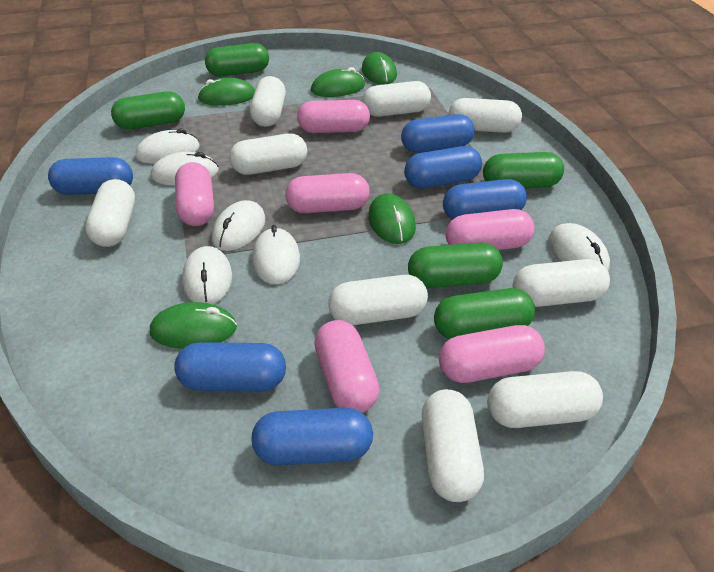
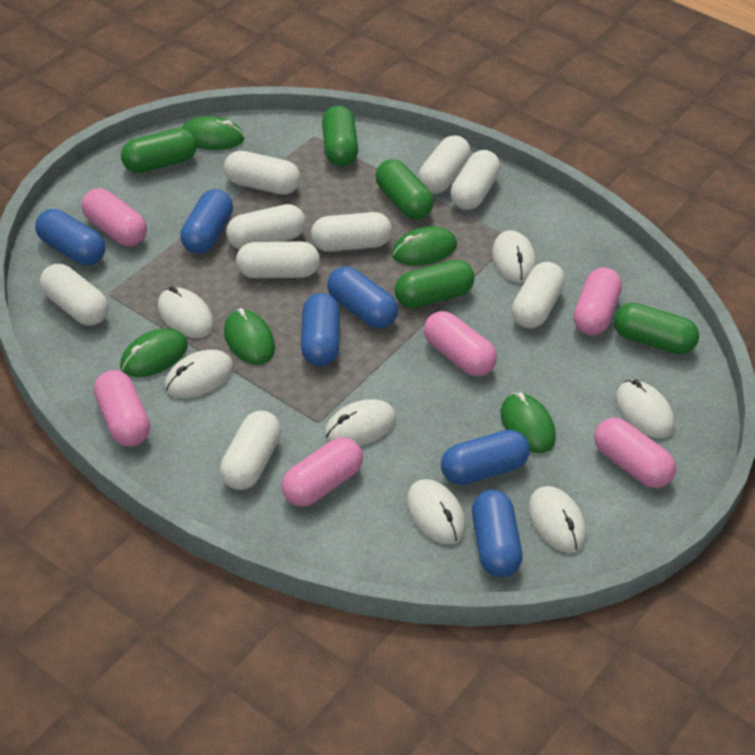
white mouse: [136,128,200,164] [151,152,219,186] [182,246,232,304] [212,200,265,251] [252,225,300,284] [549,223,610,271] = 6 -> [157,286,214,338] [165,350,233,398] [325,399,396,446] [407,479,466,544] [492,230,536,283] [529,486,587,553] [616,380,675,438] = 7

